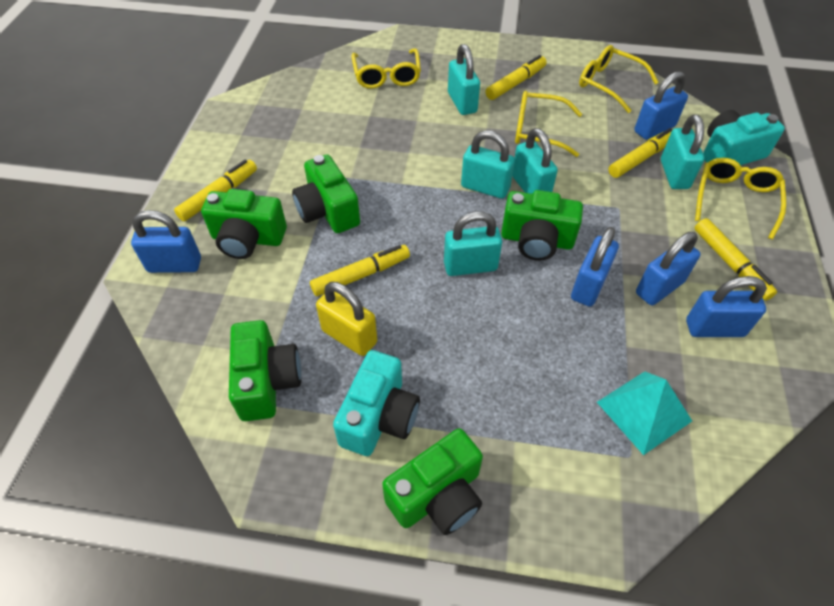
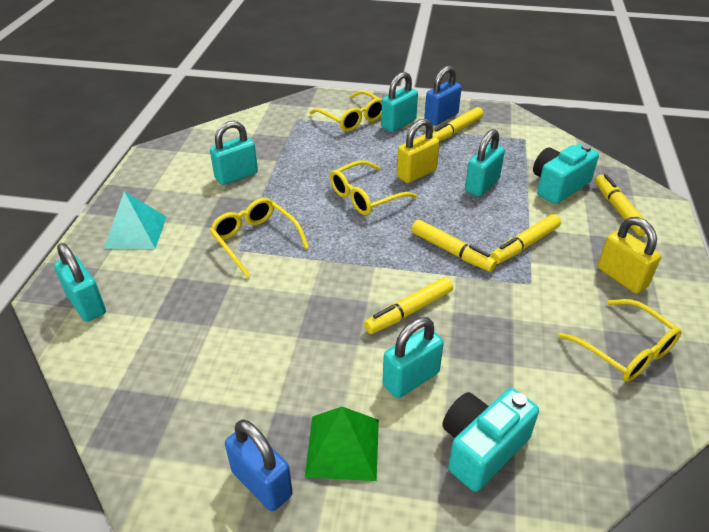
blue padlock: [131,210,201,273] [571,227,619,307] [634,71,688,140] [636,232,701,305] [686,276,767,337] = 5 -> [225,420,293,512] [424,66,462,125] = 2
green camera: [201,189,287,259] [229,320,302,421] [292,154,360,233] [382,428,483,535] [501,190,583,261] = 5 -> none = 0
green pyramid: none = 0 -> [305,407,379,481] = 1
yellow padlock: [316,282,377,356] = 1 -> [397,118,440,183] [598,217,661,294] = 2

